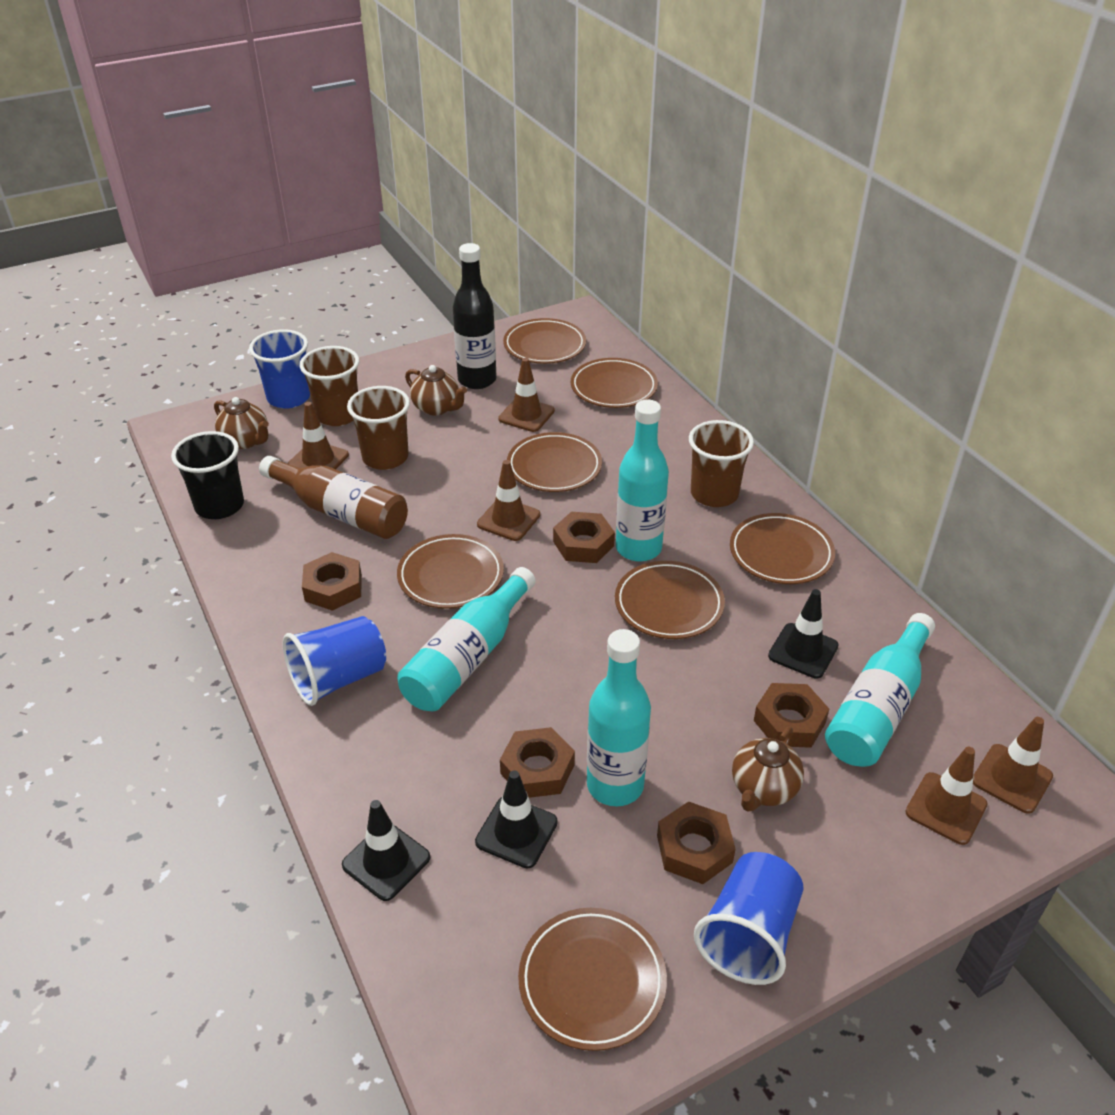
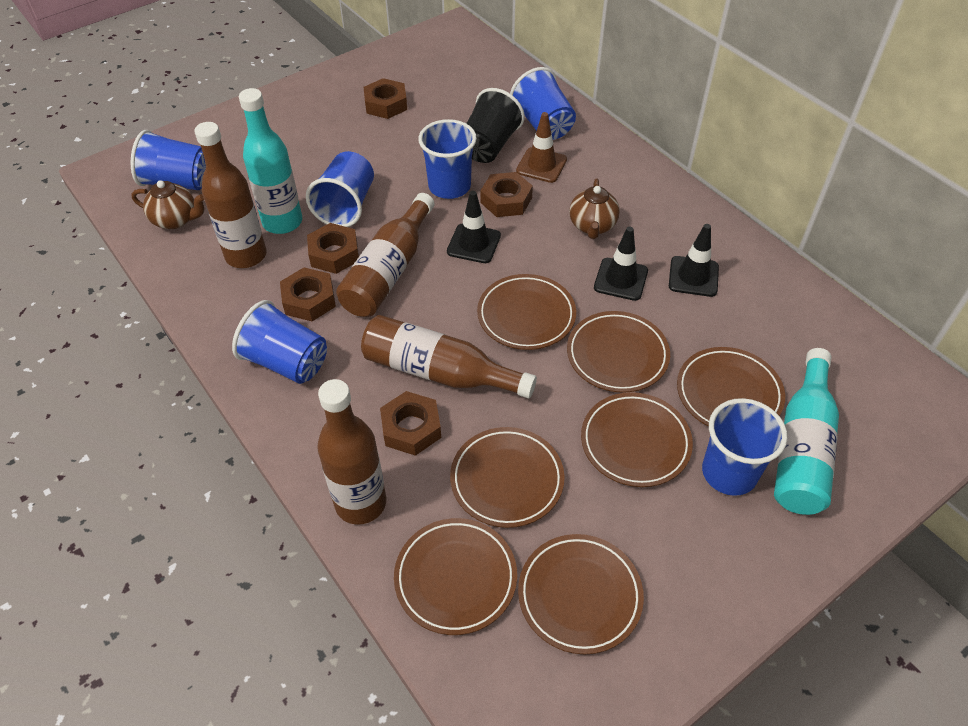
black bottle: [453,243,497,389] = 1 -> none = 0
blue cup: [249,329,310,409] [283,616,386,706] [694,852,804,985] = 3 -> [131,130,206,190] [232,300,327,384] [306,151,374,227] [418,119,477,199] [510,67,576,140] [702,398,787,496] = 6
brown bottle: [259,456,408,539] = 1 -> [194,122,267,268] [317,379,386,524] [336,193,434,317] [361,315,537,398] = 4
brown cup: [300,346,359,426] [347,386,410,470] [689,420,754,507] = 3 -> none = 0
brown teapot: [214,397,269,449] [405,365,467,416] [732,727,804,812] = 3 -> [131,180,204,229] [569,179,620,239] = 2
brown traffic cone: [288,402,349,469] [477,460,540,541] [498,358,555,432] [905,747,988,845] [973,717,1053,814] = 5 -> [516,112,567,183] = 1
turquoise bottle: [397,567,536,711] [587,629,651,806] [616,400,669,562] [825,613,935,767] = 4 -> [239,88,302,234] [774,348,839,515] = 2

